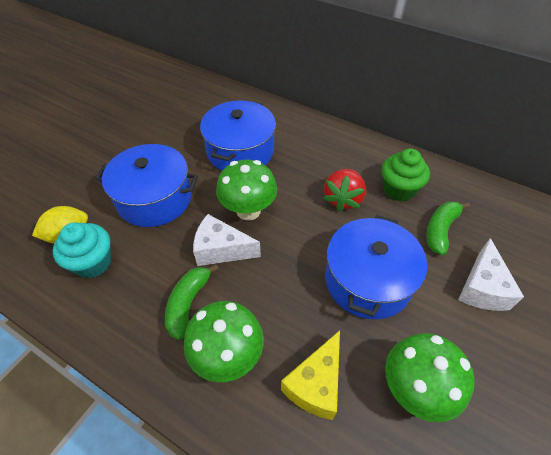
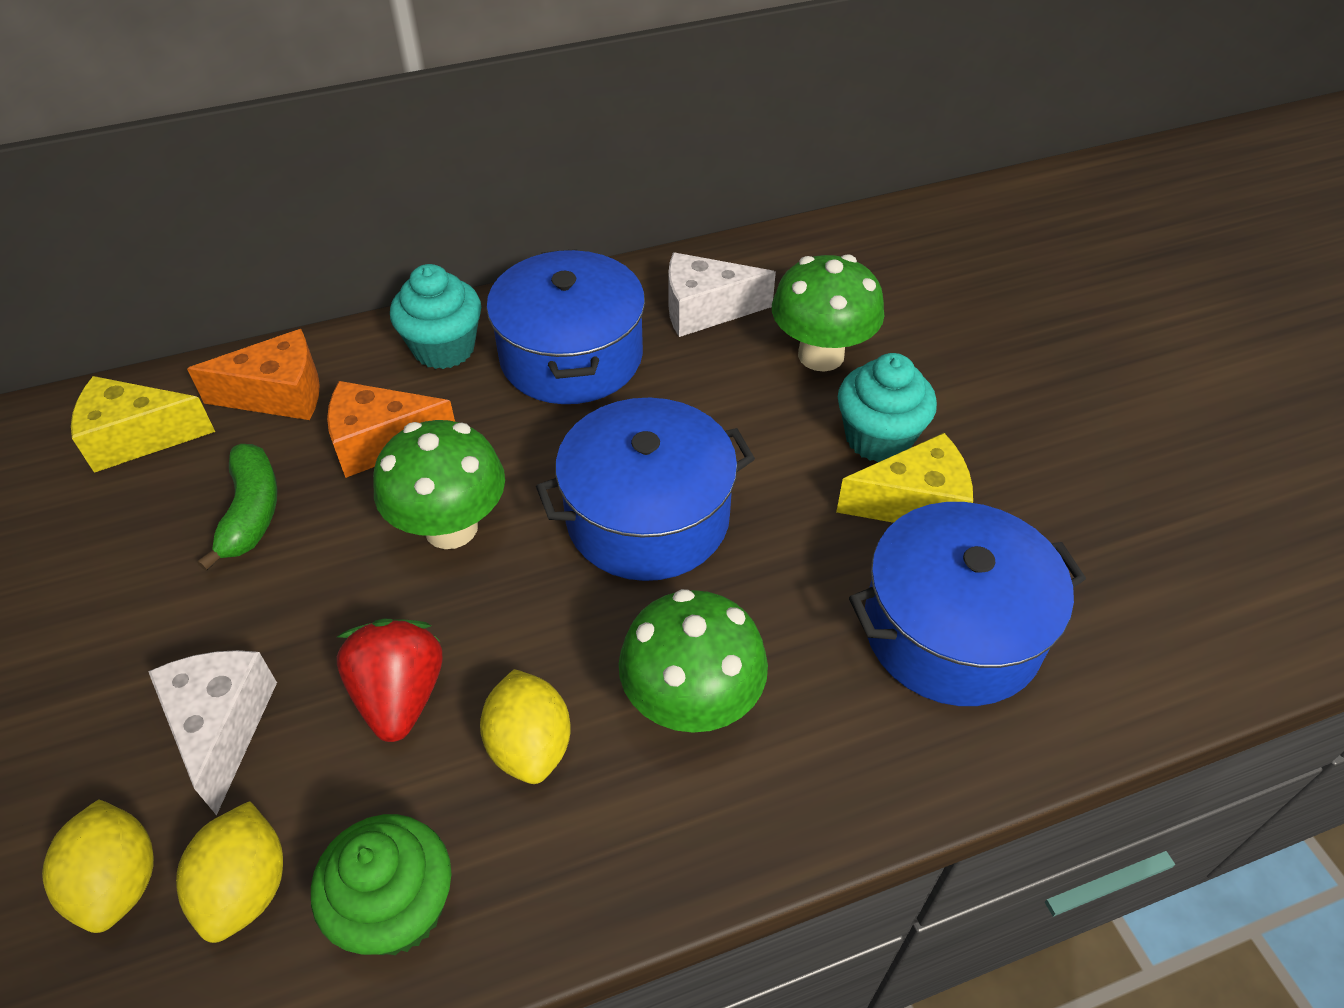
green banana: [165,264,219,340] [426,201,470,255] = 2 -> [198,444,278,571] = 1
orange cheese: none = 0 -> [187,329,320,420] [327,381,455,478] = 2
turquoise cupcake: [53,222,111,278] = 1 -> [390,264,481,369] [838,353,937,462] = 2
yellow cheese: [281,330,340,420] = 1 -> [71,376,215,473] [836,433,973,523] = 2
yellow lemon: [32,206,88,244] = 1 -> [42,799,154,933] [176,801,283,943] [480,669,571,784] = 3

